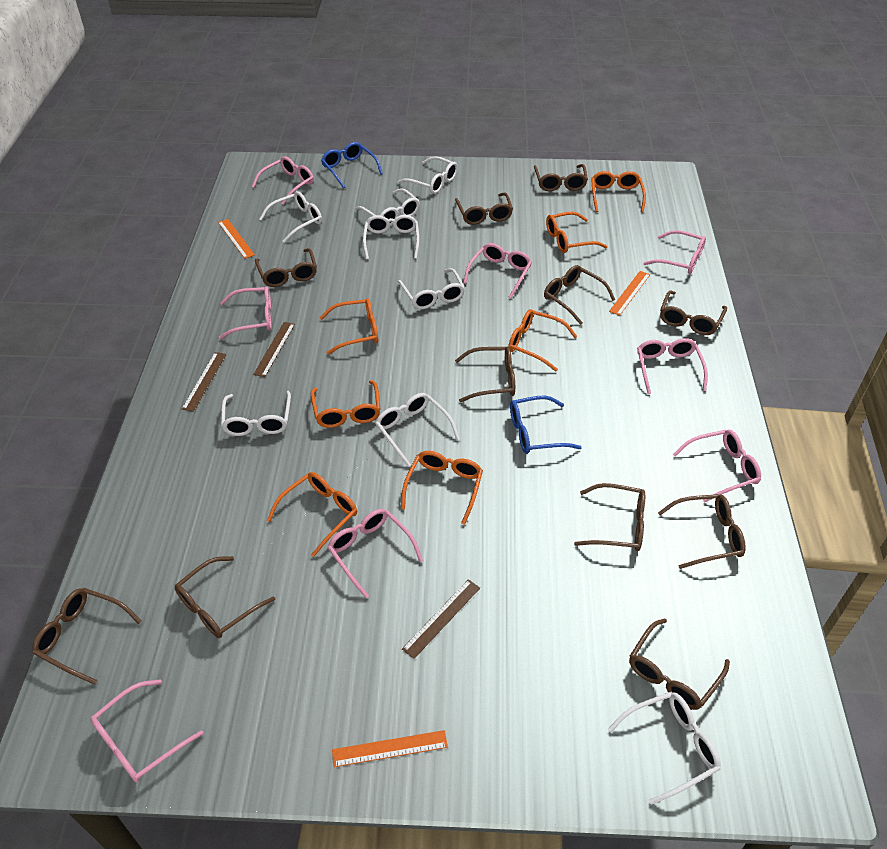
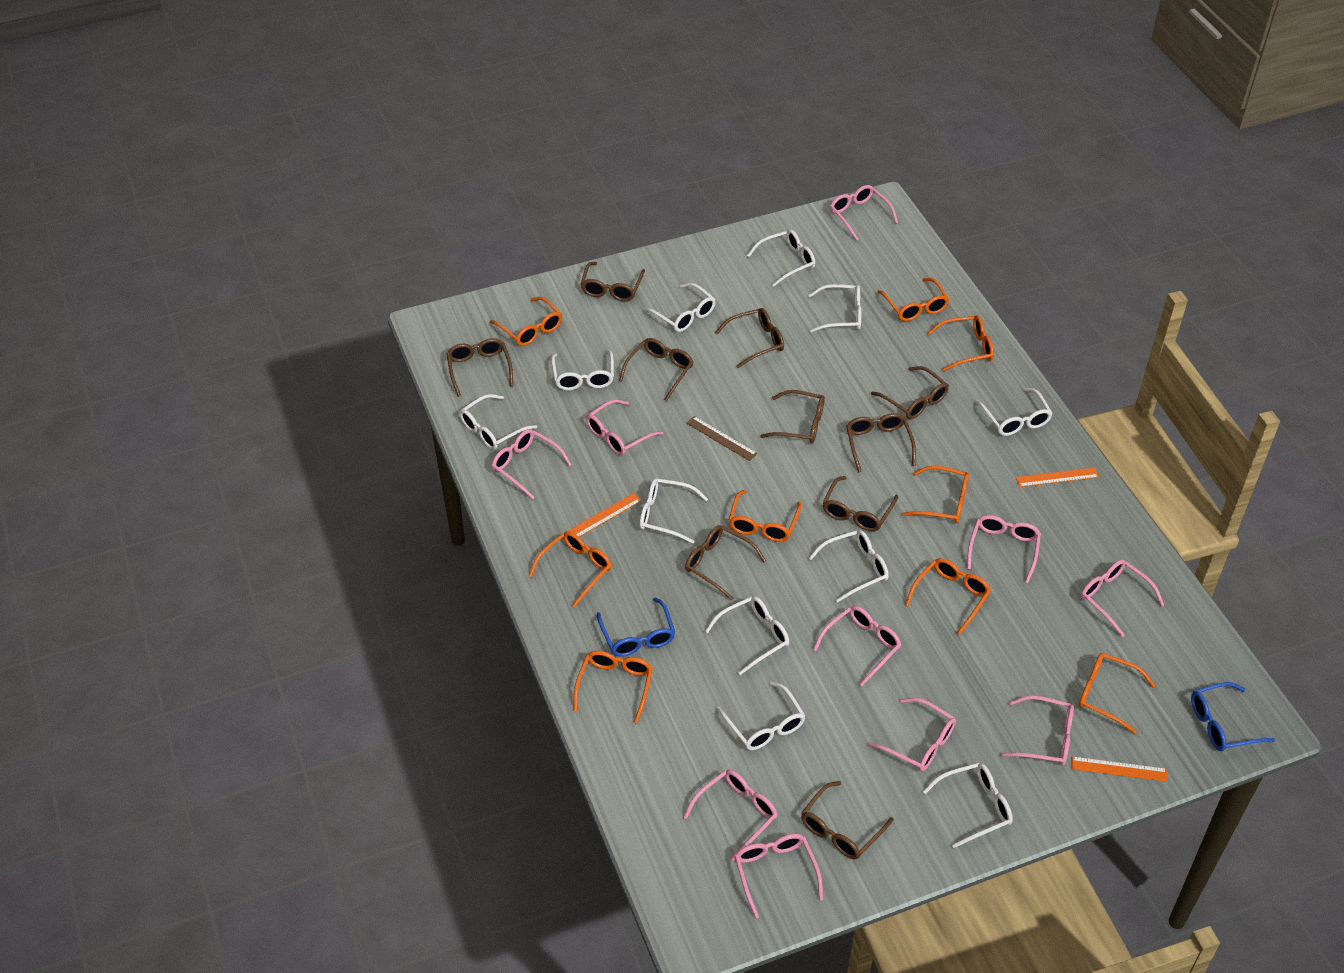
brown glasses: [32,588,142,685] [175,556,275,638] [255,248,317,287] [455,193,513,225] [455,346,515,402] [534,164,588,191] [544,265,615,325] [574,483,645,551] [629,618,730,710] [658,494,746,569] [660,291,727,335] = 11 -> [446,338,513,397] [581,262,645,301] [619,338,693,401] [685,525,766,600] [715,308,784,368] [760,390,825,443] [801,781,894,859] [823,476,898,531] [846,413,916,473] [871,366,949,419] = 10
brown ruler: [182,352,227,412] [253,322,295,377] [402,579,480,659] = 3 -> [686,416,757,461] = 1
orange glasses: [267,472,357,557] [311,380,380,428] [319,298,378,355] [401,451,483,525] [508,309,577,372] [546,212,608,253] [591,171,646,212] = 7 -> [490,297,562,346] [529,531,612,607] [574,651,653,724] [729,490,801,542] [878,278,949,321] [902,465,969,523] [905,558,991,635] [927,315,994,371] [1079,653,1155,734] = 9
pink glasses: [91,679,203,782] [219,286,271,339] [252,156,314,205] [327,509,423,598] [463,243,532,298] [637,338,708,394] [643,230,706,274] [673,430,761,503] = 8 -> [492,429,572,499] [586,399,664,455] [683,770,778,861] [735,834,823,919] [813,606,901,686] [830,185,898,241] [868,698,956,771] [967,515,1041,583] [1001,696,1074,765] [1081,560,1164,637] = 10
white glasses: [221,391,291,436] [259,191,322,243] [355,188,420,226] [363,215,419,260] [375,393,460,467] [397,156,458,194] [398,268,465,309] [608,692,721,805] = 8 -> [460,394,537,450] [551,350,614,390] [639,478,708,544] [643,283,716,332] [705,596,789,675] [717,681,806,750] [747,229,815,287] [808,284,861,333] [809,530,889,603] [923,763,1013,848] [975,388,1053,436] = 11

